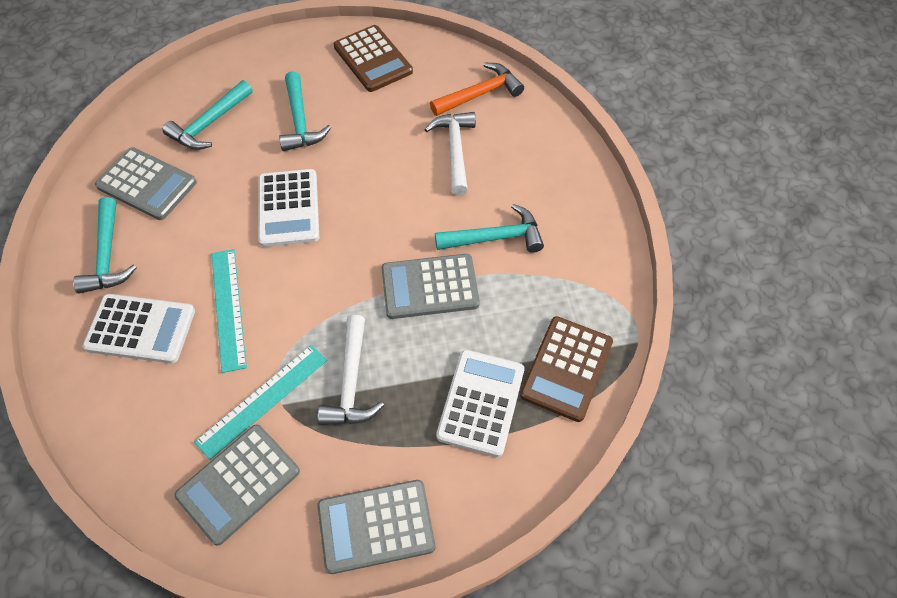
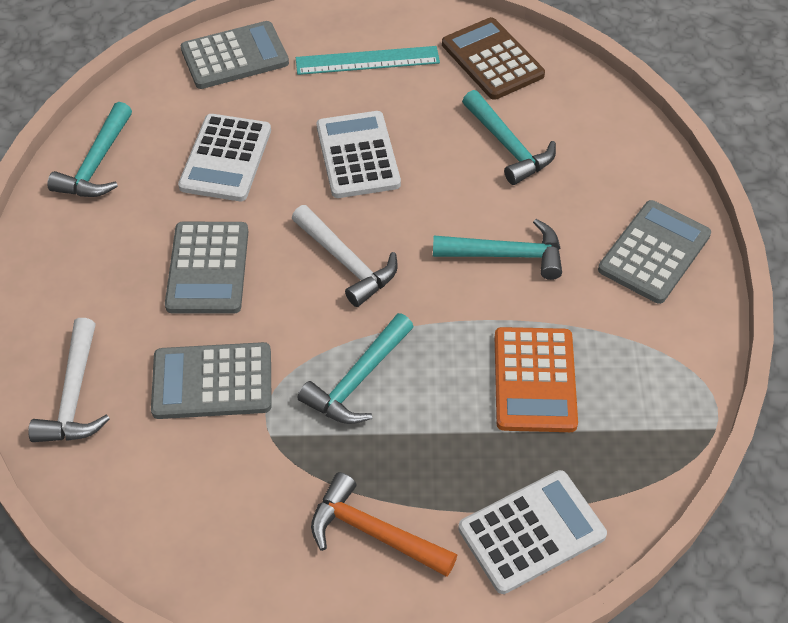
brown calculator: [334,25,413,92] [520,316,613,422] = 2 -> [442,17,545,100] = 1
orange calculator: none = 0 -> [495,327,578,432] = 1
turquoise ruler: [194,345,327,460] [212,249,247,373] = 2 -> [296,46,440,75] = 1

